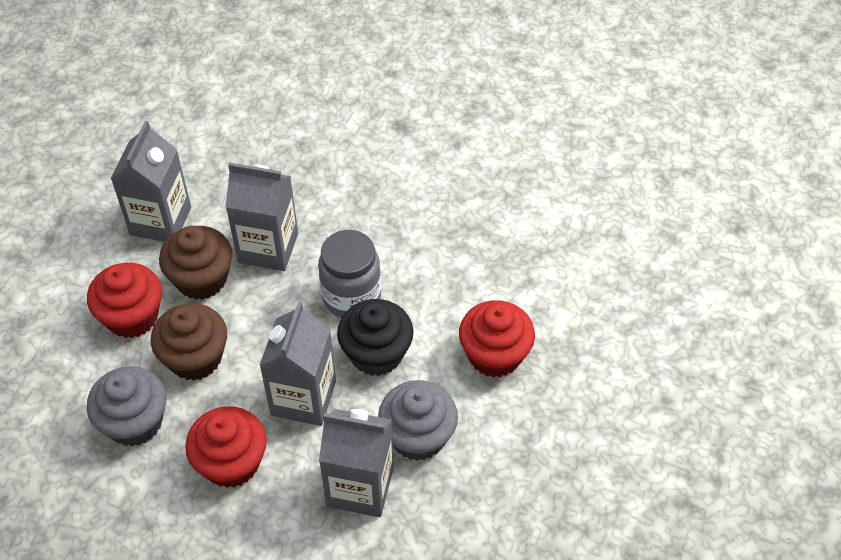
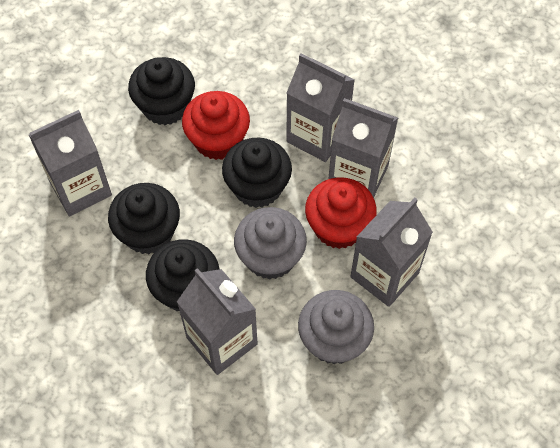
black cupcake: [337,299,414,376] = 1 -> [108,183,180,254] [128,57,195,125] [146,239,220,311] [222,137,292,208] = 4
brown cupcake: [151,303,227,381] [159,226,232,300] = 2 -> none = 0
grey carton: [111,121,191,242] [226,162,298,271] [259,302,336,426] [319,409,393,517] = 4 -> [29,110,112,217] [177,268,258,375] [286,53,355,162] [328,98,398,198] [350,198,433,307] = 5
grey jar: [318,230,381,318] = 1 -> none = 0
red cupcake: [87,263,162,338] [185,406,267,488] [459,300,535,377] = 3 -> [182,91,250,160] [305,177,377,249] = 2

